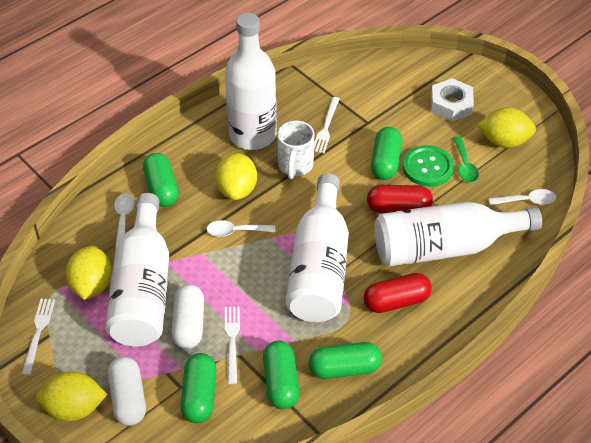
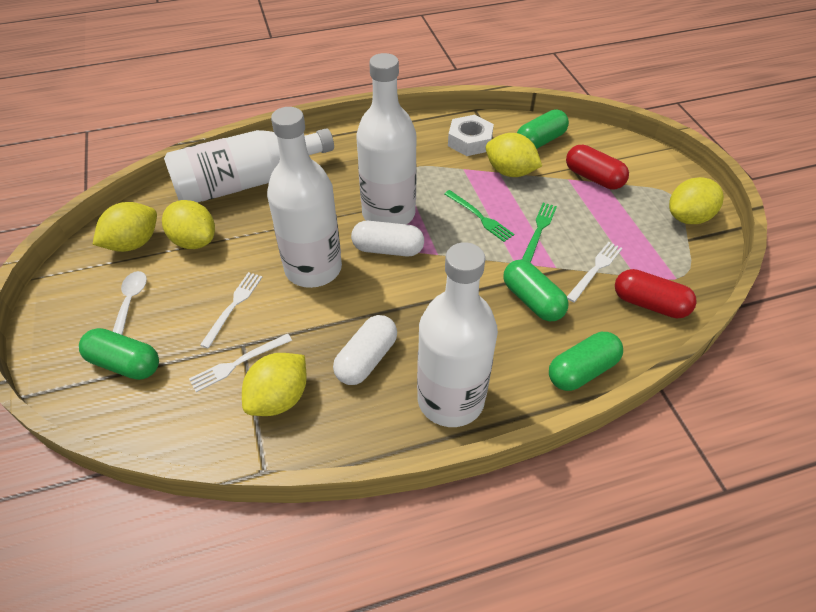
green button: [403,145,454,187] = 1 -> none = 0
green capsule: [143,153,179,207] [181,353,216,423] [263,340,300,409] [309,342,382,379] [371,127,402,180] = 5 -> [79,328,159,380] [503,259,568,321] [517,110,569,149] [549,332,623,391] = 4
green fork: none = 0 -> [444,190,514,242] [522,203,557,263] = 2
green spoon: [453,136,479,183] = 1 -> none = 0
white mug: [277,120,314,179] = 1 -> none = 0
white spoon: [114,193,135,248] [207,220,275,237] [488,189,556,205] = 3 -> [112,271,147,335] = 1
yellow lemon: [36,371,108,421] [66,246,112,300] [215,153,257,200] [477,107,536,148] = 4 -> [93,202,157,252] [162,200,215,249] [242,353,307,416] [486,133,542,177] [669,177,724,224] = 5

